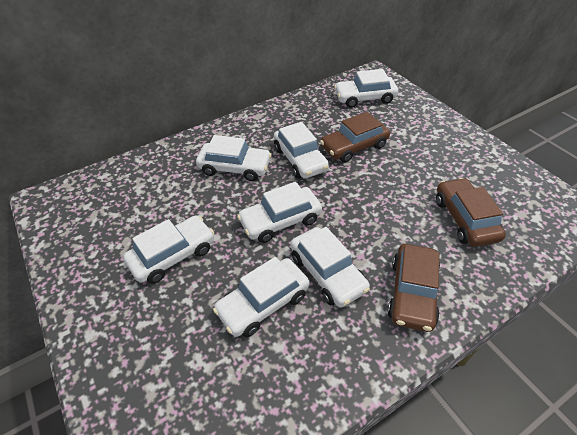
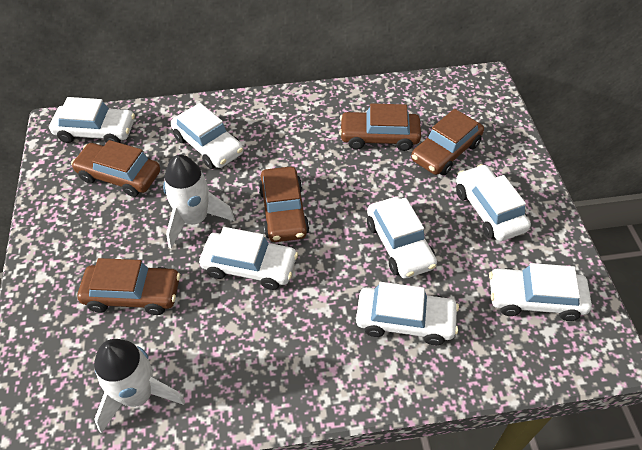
brown car: [320,112,390,163] [387,244,440,332] [436,178,506,247] = 3 -> [71,140,160,197] [77,258,180,315] [259,167,309,242] [339,103,421,151] [411,109,484,176] = 5
white rocket: none = 0 -> [94,339,185,433] [163,155,235,248] = 2

